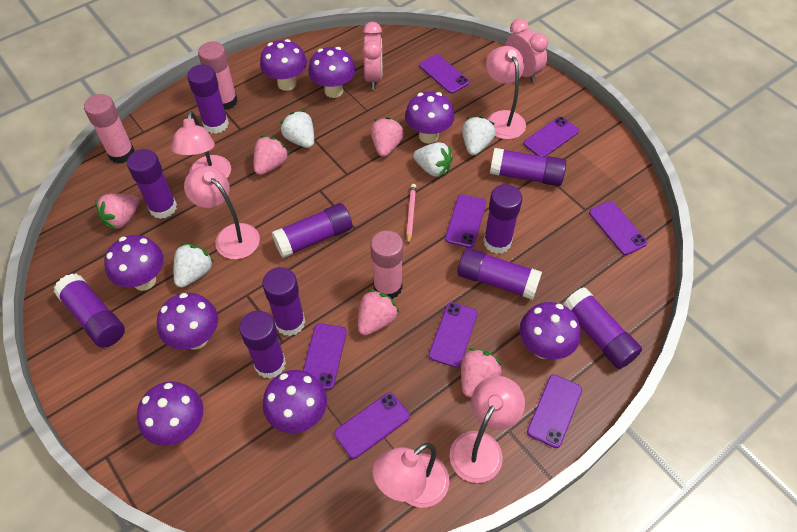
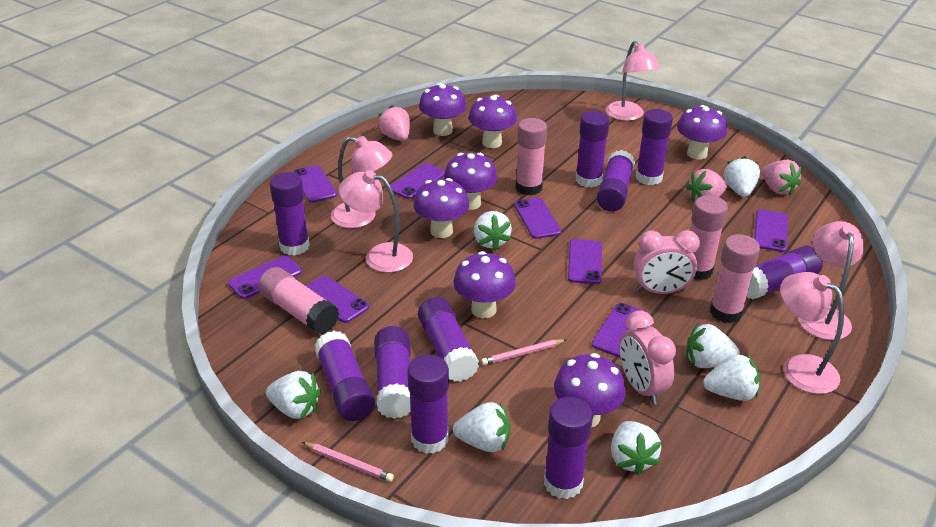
pink glue stick: [84,94,135,164] [198,42,238,110] [370,230,403,299] = 3 -> [258,267,339,335] [516,118,547,196] [690,195,728,280] [710,234,760,323] = 4
pink pencil: [406,184,416,245] = 1 -> [302,442,394,482] [481,339,566,365] = 2
pink strawberry: [95,194,139,230] [254,136,289,175] [358,289,399,336] [371,117,404,157] [461,348,502,397] = 5 -> [378,105,410,141] [686,169,727,203] [762,160,802,195] = 3
purple mushroom: [104,235,164,291] [137,382,203,446] [157,293,218,350] [260,39,307,91] [263,370,327,433] [308,47,355,98] [405,91,455,144] [520,302,581,360] = 8 -> [413,178,469,238] [419,83,467,136] [444,153,497,210] [453,251,516,318] [469,94,517,148] [554,353,625,428] [677,105,727,160] = 7
white strawberry: [174,243,214,288] [280,110,314,148] [413,142,453,177] [462,116,495,155] = 4 -> [266,371,321,419] [453,402,510,452] [474,211,512,251] [611,421,661,475] [686,324,739,368] [703,354,760,401] [724,156,760,197] = 7

